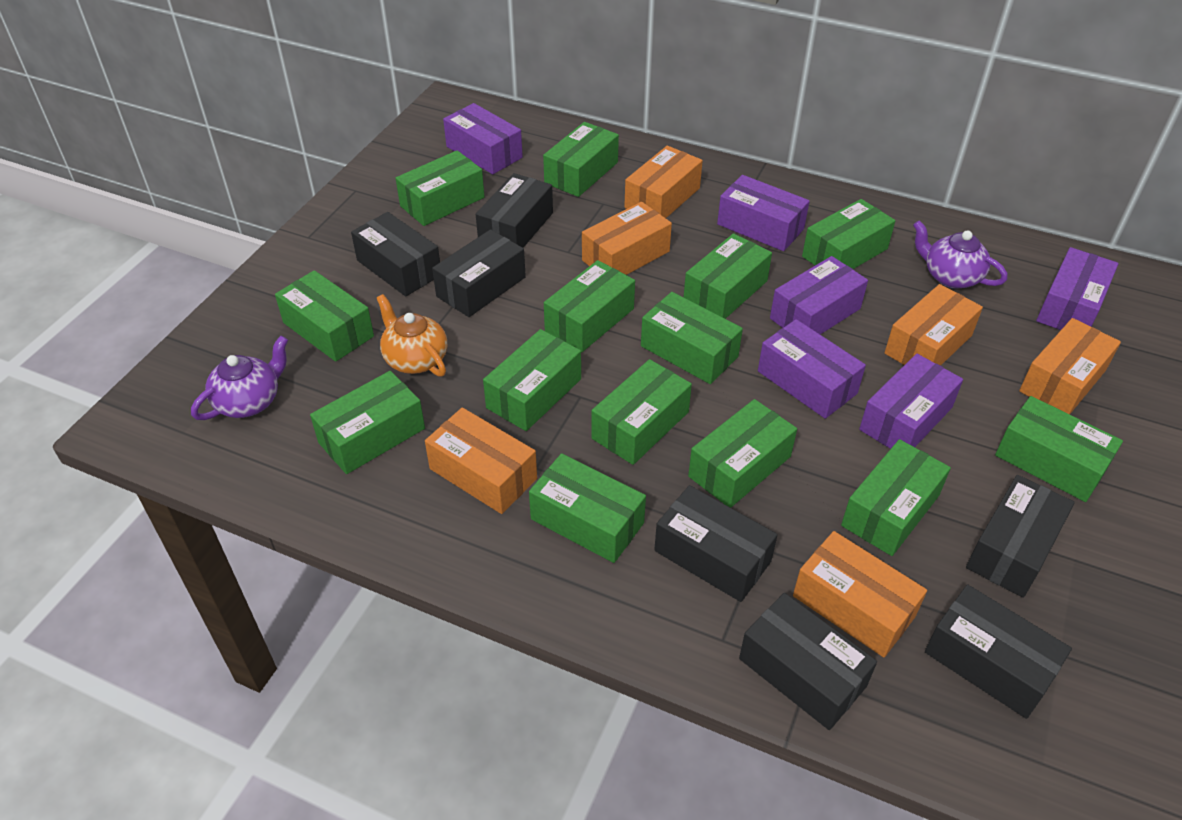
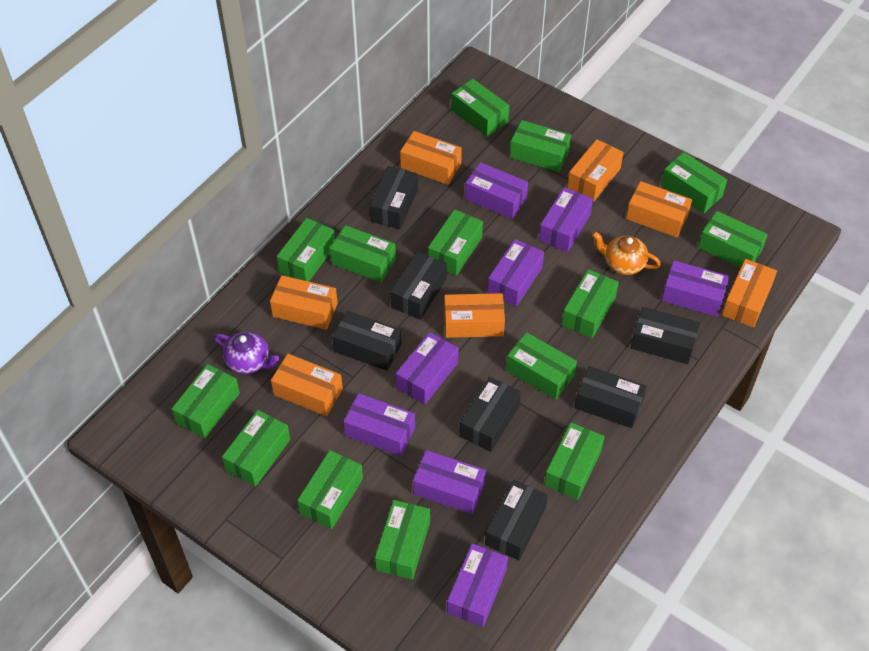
orange box: [425,407,537,514] [582,202,672,275] [624,146,703,218] [793,531,927,657] [884,284,983,366] [1019,318,1121,414] = 6 -> [270,275,338,330] [271,354,343,416] [400,131,462,185] [444,293,505,338] [567,139,624,202] [626,181,692,237] [722,259,777,327] = 7
purple box: [443,103,523,174] [717,175,810,251] [758,319,866,419] [770,256,868,334] [859,354,963,449] [1036,247,1118,330] = 6 -> [343,393,415,456] [396,332,459,404] [413,450,486,514] [447,543,508,627] [465,162,528,219] [487,239,544,307] [539,187,593,252] [662,260,730,317] = 8
purple teapot: [191,336,288,420] [913,220,1007,289] = 2 -> [214,332,279,374] = 1

